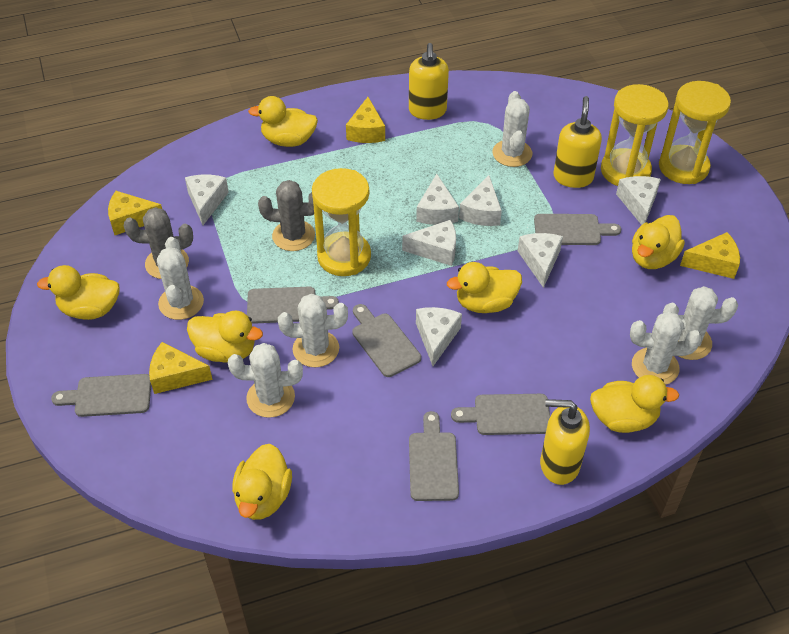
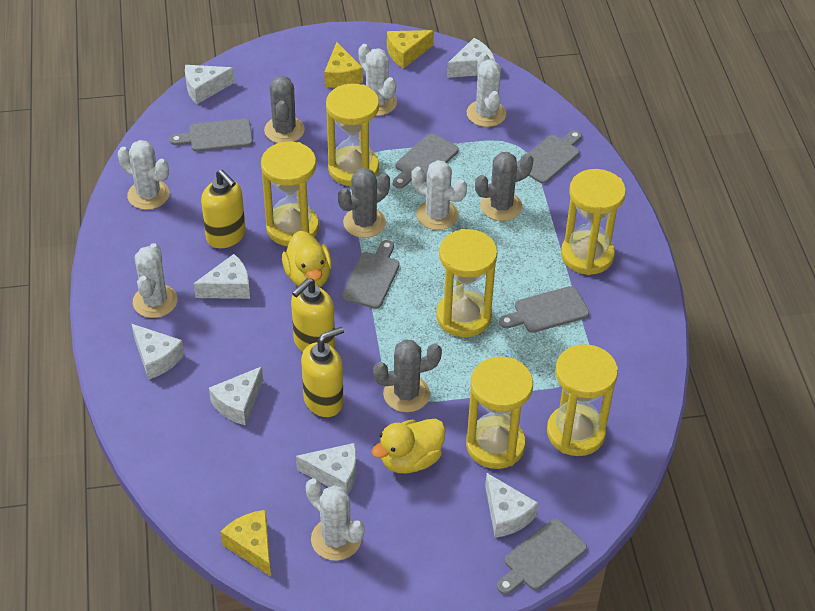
grey cactus: [124,207,193,279] [258,180,315,251] = 2 -> [264,76,305,143] [338,168,390,238] [373,339,442,412] [475,152,534,221] = 4
yellow cheese: [108,191,162,235] [149,342,213,394] [346,97,385,143] [680,232,740,279] = 4 -> [220,510,271,577] [324,42,363,88] [387,30,434,69] = 3
yellow duck: [37,265,120,320] [187,310,263,363] [232,444,292,520] [248,96,318,147] [447,262,522,313] [590,375,679,433] [632,215,685,269] = 7 -> [282,231,332,288] [371,419,446,473] = 2
yellow hourglass: [312,168,371,276] [601,84,669,186] [659,81,731,184] = 3 -> [261,142,319,246] [326,84,379,186] [436,229,498,337] [466,357,533,469] [547,344,618,456] [561,169,626,275] = 6

